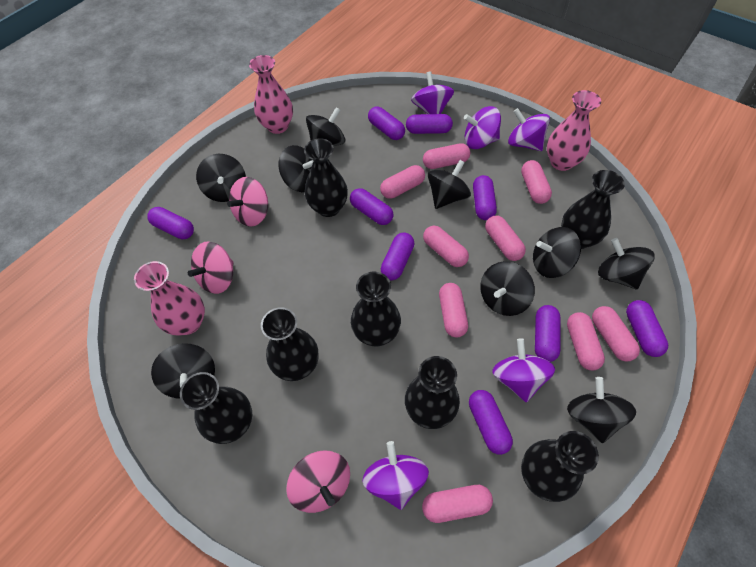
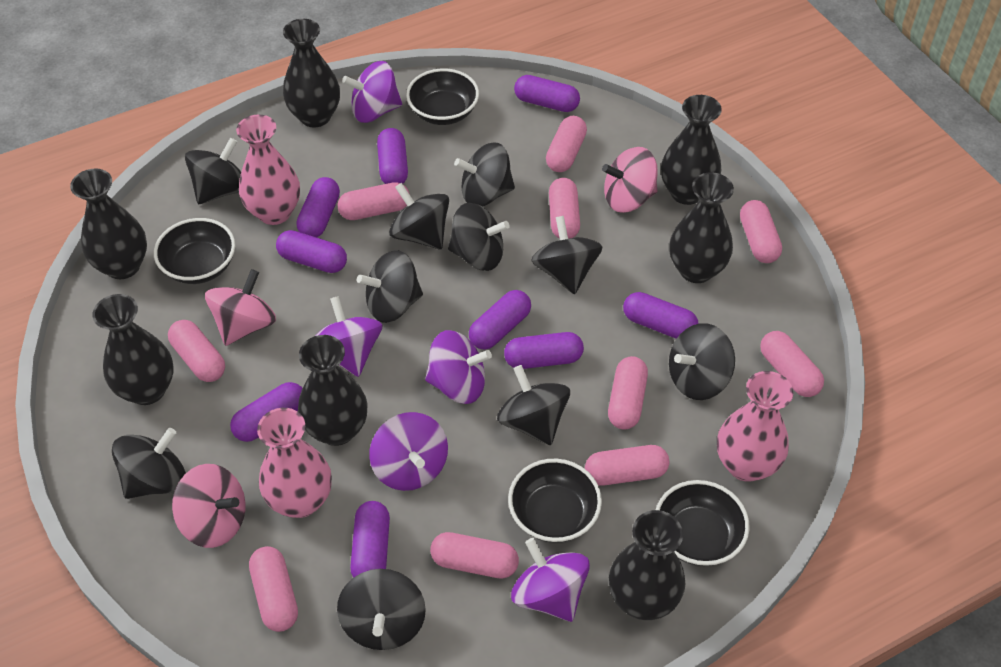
black bowl: none = 0 -> [154,218,235,284] [406,69,479,125] [508,459,602,543] [656,480,750,566] = 4
black spinning top: [151,343,215,398] [196,154,246,202] [279,145,313,192] [306,107,345,146] [428,160,471,209] [480,261,535,316] [533,227,581,278] [567,377,636,443] [598,238,655,289] = 9 -> [112,428,186,499] [185,138,241,204] [337,569,426,650] [357,250,423,323] [389,183,449,249] [448,203,510,271] [454,142,515,207] [497,365,570,445] [531,216,602,294] [669,323,735,400] = 10
pink capsule: [380,165,425,199] [422,485,493,523] [423,143,470,169] [423,226,469,267] [439,283,468,337] [485,216,526,261] [521,160,552,204] [567,312,605,371] [592,306,640,361] = 9 -> [168,320,225,382] [249,546,298,632] [338,182,409,220] [430,532,519,579] [546,116,587,172] [549,178,580,239] [585,445,669,486] [608,356,648,430] [740,200,782,263] [760,331,824,397] = 10

